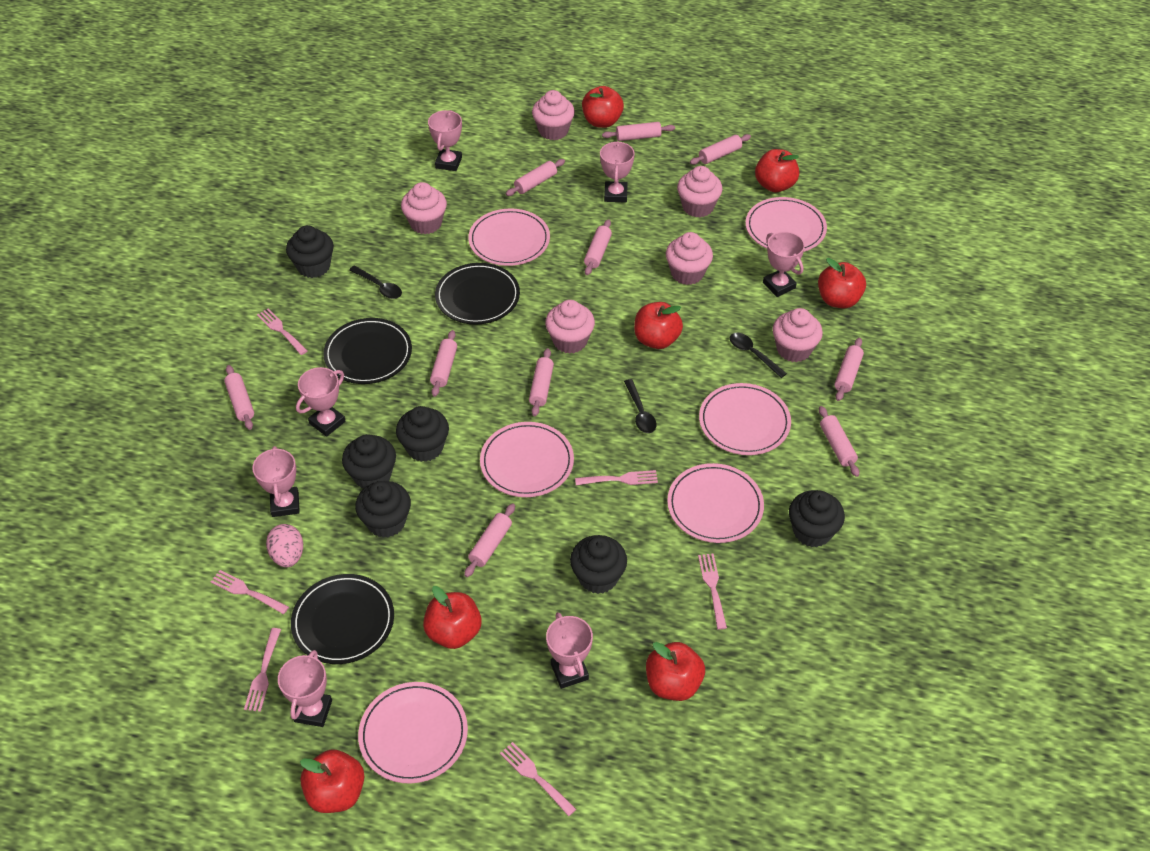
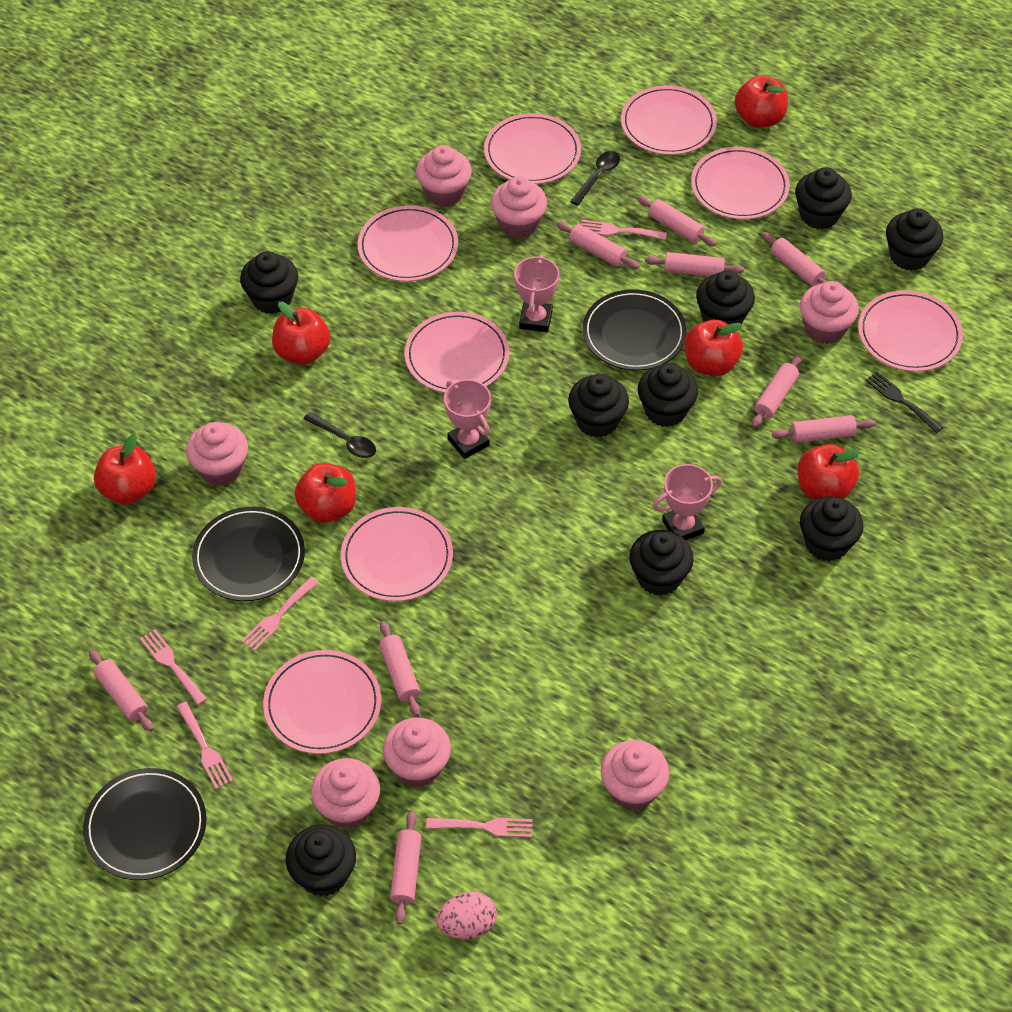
black cupcake: [286,225,334,278] [342,434,396,488] [355,481,411,538] [396,406,449,462] [570,535,627,594] [789,490,845,547] = 6 -> [240,251,298,314] [286,825,356,896] [568,374,629,437] [629,530,694,596] [638,363,698,427] [696,270,755,325] [795,167,852,230] [800,496,863,561] [886,208,943,271] = 9
black fork: none = 0 -> [865,372,943,433] = 1
black spoon: [349,266,402,299] [624,379,656,433] [730,332,787,378] = 3 -> [304,412,376,458] [570,151,620,206] = 2
pink cupcake: [401,182,447,234] [532,90,575,140] [545,300,595,354] [666,232,713,285] [677,166,722,217] [773,308,823,362] = 6 -> [186,422,248,486] [311,758,380,829] [383,717,451,787] [416,145,472,207] [491,176,547,239] [600,740,669,810] [800,281,859,344] = 7
pink fork: [210,570,289,614] [244,628,281,712] [257,308,307,355] [500,742,576,816] [575,470,658,485] [698,553,727,629] = 6 -> [140,629,207,705] [177,702,233,789] [242,577,319,651] [426,818,533,838] [581,220,667,240] = 5
pink plate: [358,682,468,784] [468,208,550,266] [480,422,574,497] [667,463,764,543] [699,383,791,455] [745,197,827,252] = 6 -> [263,650,381,754] [341,507,453,602] [358,205,458,282] [405,312,509,393] [484,113,581,184] [621,86,717,155] [691,147,790,220] [858,290,963,372] = 8
pink rolling pin: [224,365,254,430] [430,330,457,397] [464,503,515,577] [506,159,565,196] [529,348,554,417] [584,219,612,275] [602,122,675,141] [690,134,751,165] [819,406,859,477] [834,338,864,401] = 10 -> [89,650,153,732] [379,621,420,717] [390,811,421,924] [557,222,639,269] [637,196,717,246] [645,252,744,276] [752,354,801,428] [762,232,828,286] [772,415,875,443] = 9
pink trophy: [252,446,300,517] [278,650,332,727] [296,367,345,437] [428,110,462,171] [546,612,593,689] [600,141,635,203] [763,232,805,297] = 7 -> [444,379,491,459] [514,255,559,332] [652,464,722,540] = 3
red apple: [300,749,365,813] [423,586,482,649] [582,86,624,128] [634,302,683,349] [646,642,705,701] [755,149,799,192] [818,258,866,309] = 7 -> [94,434,156,505] [272,302,330,365] [294,463,356,523] [684,319,743,376] [735,75,788,128] [798,444,860,500] = 6

